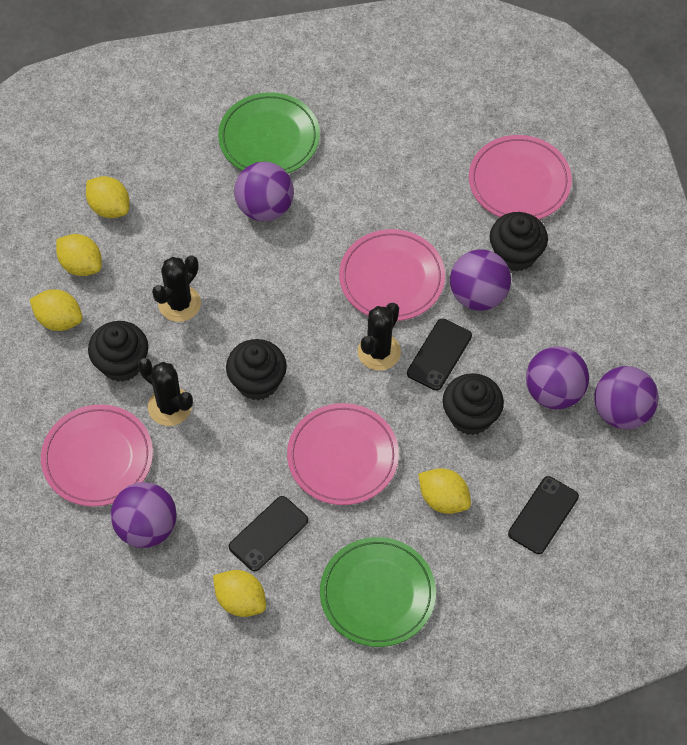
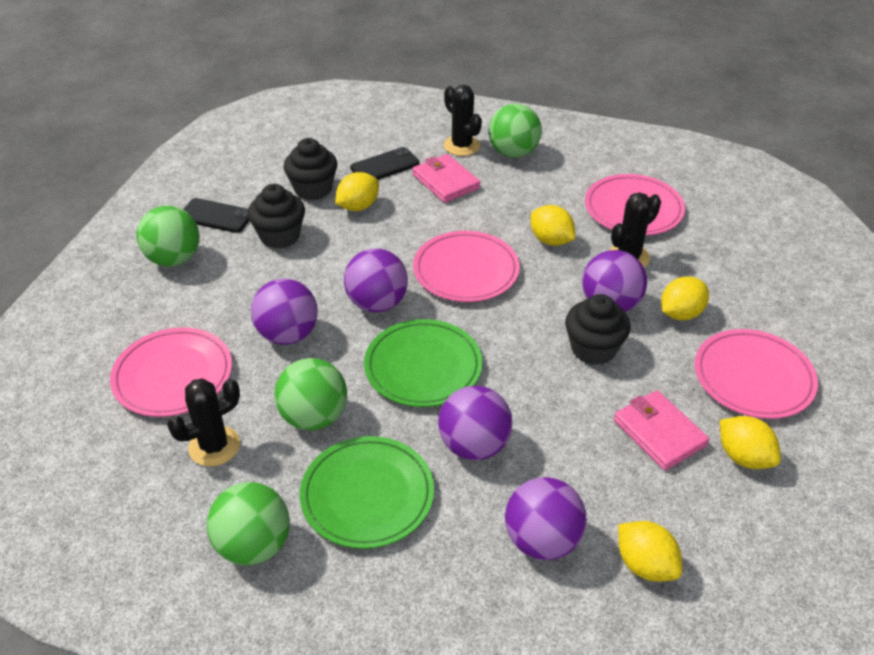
black cupcake: [88,321,148,382] [226,339,287,400] [443,373,504,435] [490,212,548,271] = 4 -> [248,184,305,249] [284,138,337,200] [565,294,631,365] = 3
black phone: [229,496,308,571] [407,319,472,391] [508,476,579,554] = 3 -> [183,198,249,233] [350,147,420,180] = 2
green ball: none = 0 -> [136,206,200,266] [207,482,290,565] [274,358,347,430] [489,104,542,158] = 4
pink wallet: none = 0 -> [412,154,481,203] [614,390,709,470] = 2

